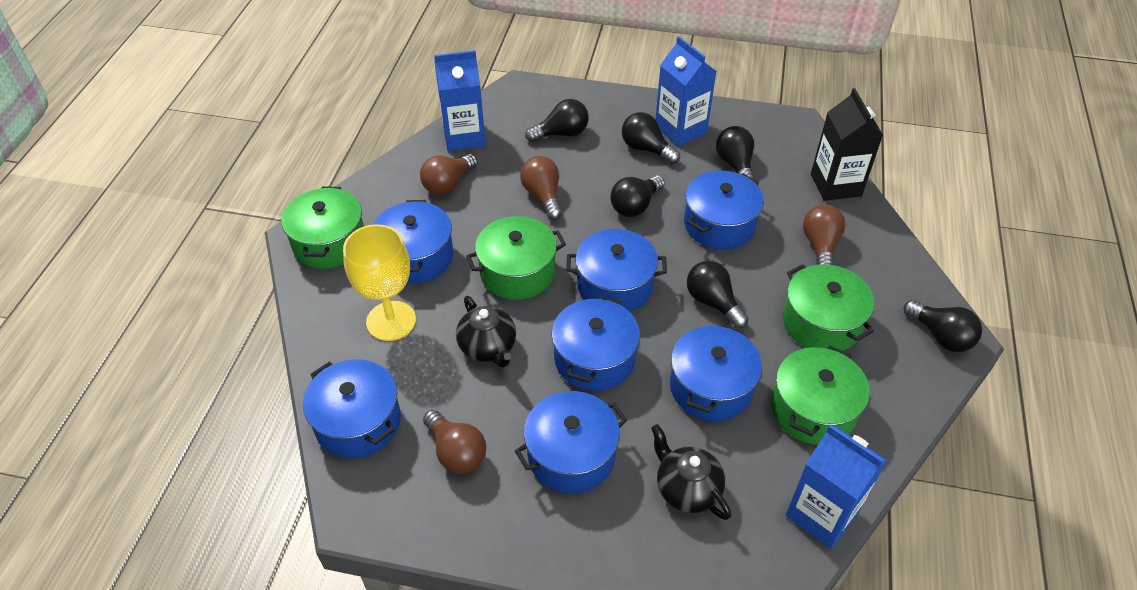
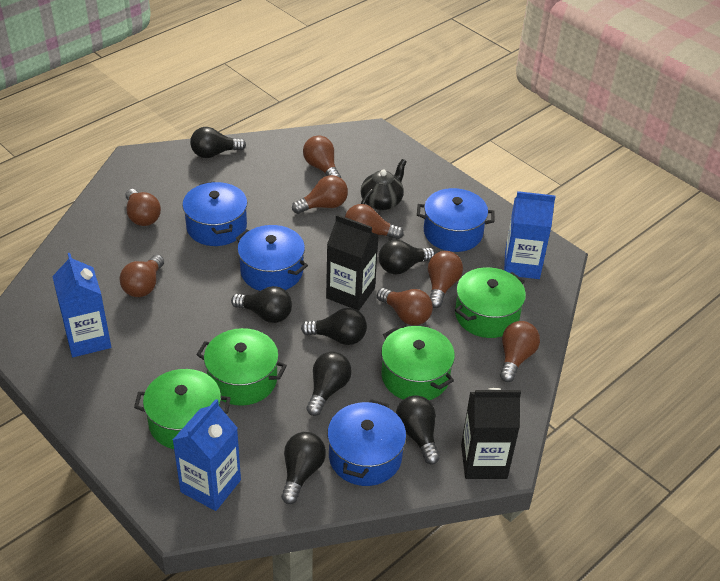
black carton: [811,88,883,201] = 1 -> [326,214,379,311] [461,388,521,479] = 2
black light bulb: [525,99,589,142] [610,175,665,217] [622,112,680,164] [687,261,749,328] [716,126,754,179] [904,300,982,352] = 6 -> [190,127,246,158] [231,286,292,323] [281,432,326,504] [301,308,367,345] [306,352,352,416] [379,240,435,275] [396,395,440,465] = 7
black teapot: [456,296,516,368] [651,424,731,520] = 2 -> [361,159,407,211] = 1
blue pot: [303,359,401,458] [373,200,453,284] [515,391,627,493] [551,296,640,391] [566,229,667,312] [670,323,762,421] [684,171,764,249] = 7 -> [182,181,247,246] [236,225,308,291] [327,399,406,486] [417,188,495,252] = 4
brown light bulb: [420,154,478,195] [423,410,486,474] [520,156,562,220] [803,204,846,265] = 4 -> [119,255,164,297] [125,189,161,226] [292,175,348,214] [303,136,341,178] [345,204,404,239] [377,288,433,325] [428,251,463,308] [500,321,540,382] = 8
yellow goblet: [343,224,416,341] = 1 -> none = 0

